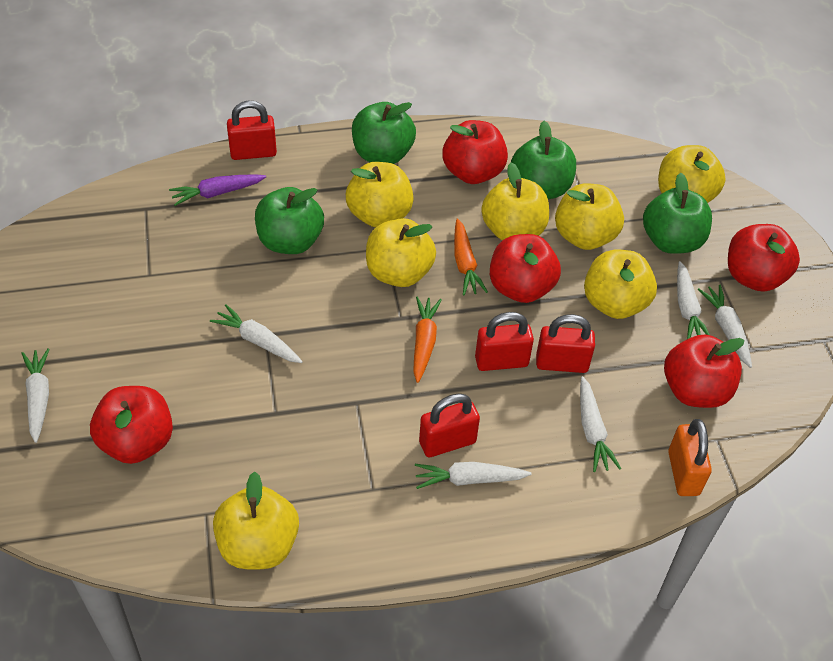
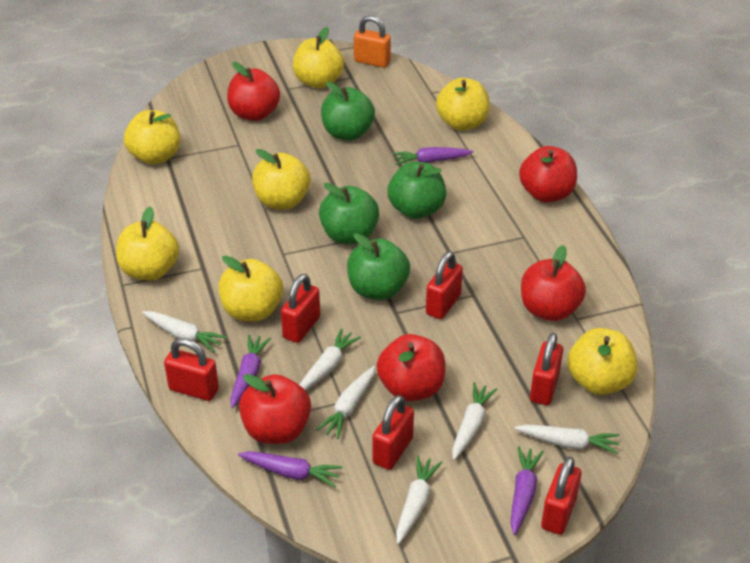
orange carrot: [413,296,442,383] [454,219,488,295] = 2 -> none = 0
purple carrot: [169,174,266,206] = 1 -> [230,334,271,408] [238,451,343,487] [393,147,474,165] [510,446,544,535] = 4
red padlock: [227,101,277,160] [419,393,480,457] [475,312,534,371] [536,314,595,373] = 4 -> [164,338,219,401] [281,274,320,343] [372,395,414,470] [426,251,463,319] [530,333,563,405] [541,457,582,535] = 6

